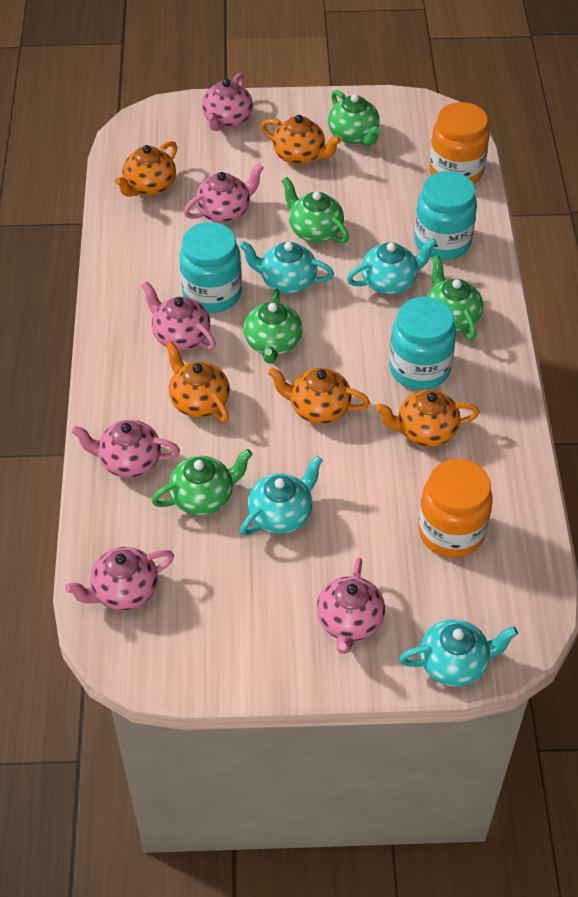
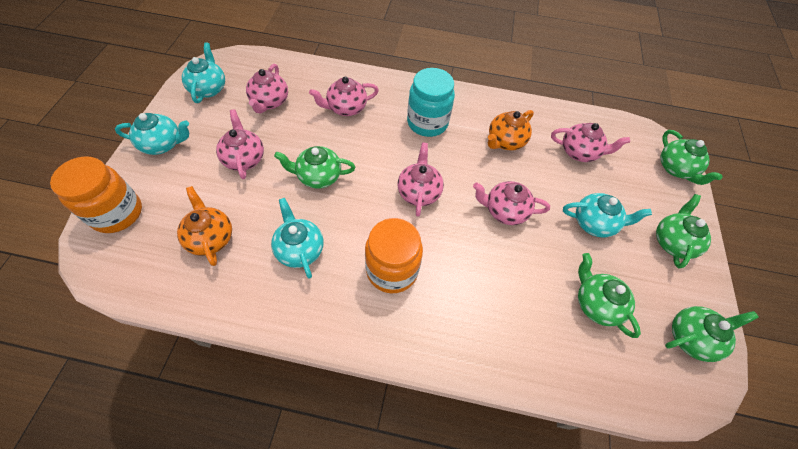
orange teapot: [115,141,177,197] [166,341,230,422] [261,115,341,165] [268,367,370,424] [376,390,480,447] = 5 -> [177,186,232,266] [488,110,534,151] = 2
turquoise jar: [179,222,242,313] [389,297,456,390] [414,171,477,260] = 3 -> [407,68,455,137] = 1

